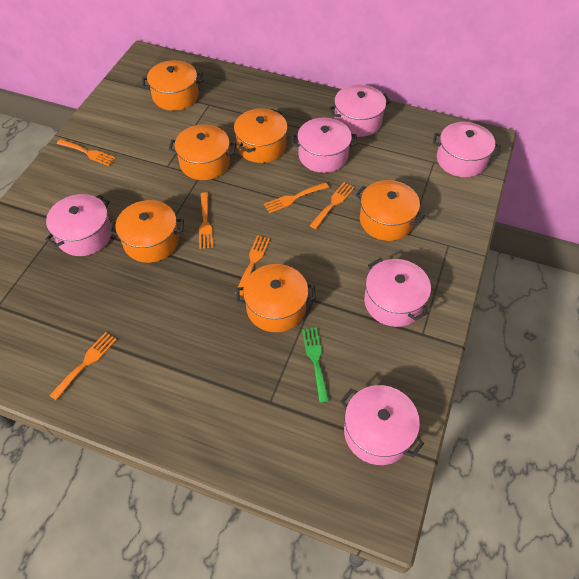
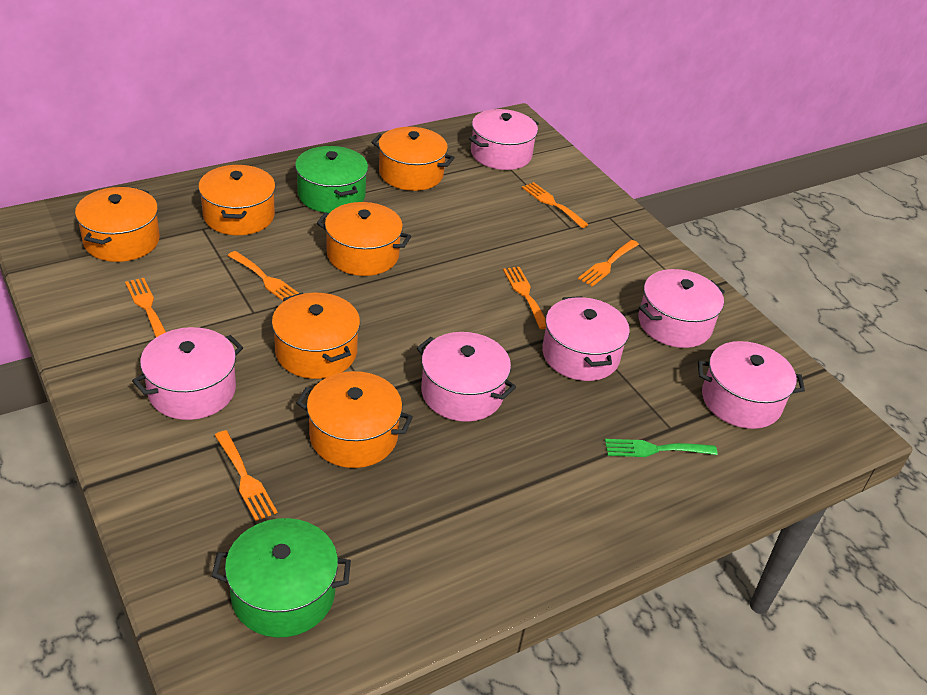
green pot: none = 0 -> [212,518,351,637] [295,146,368,213] = 2

